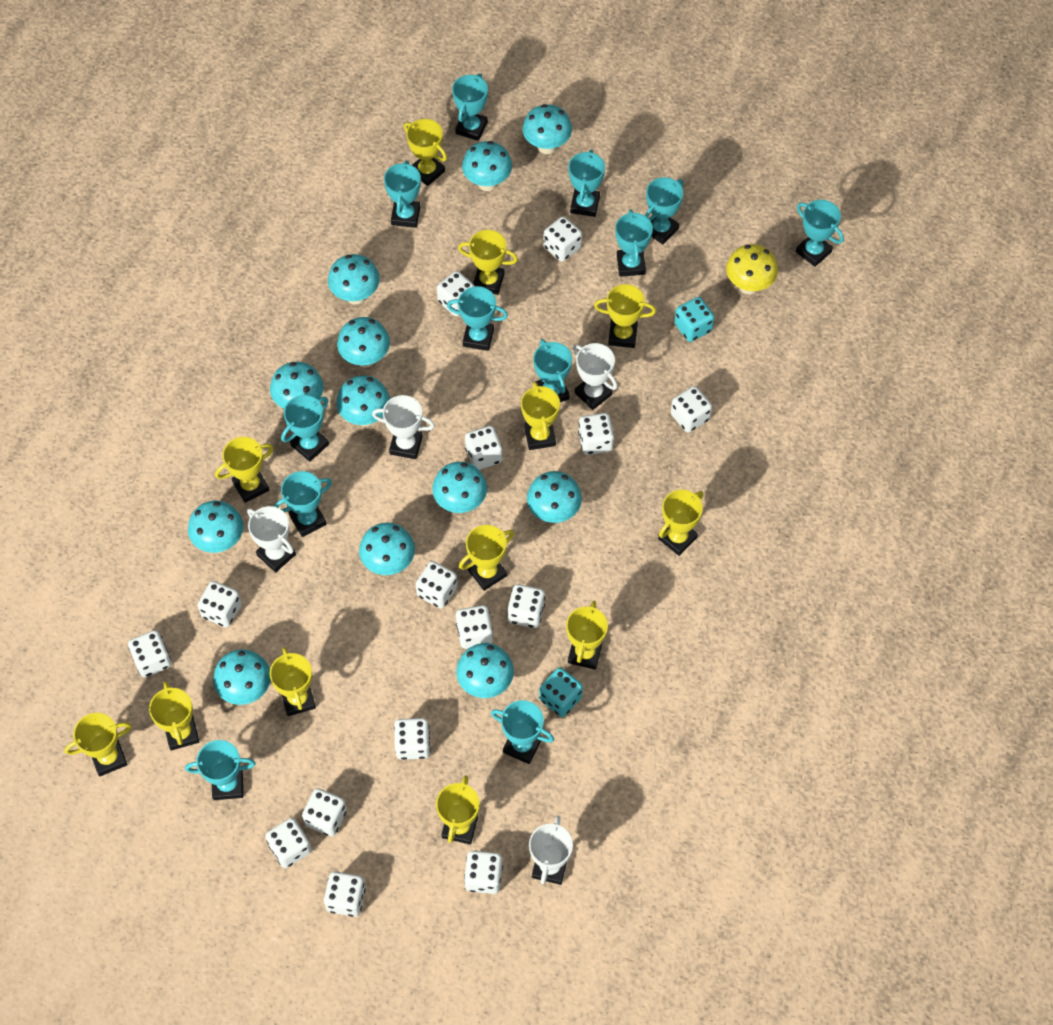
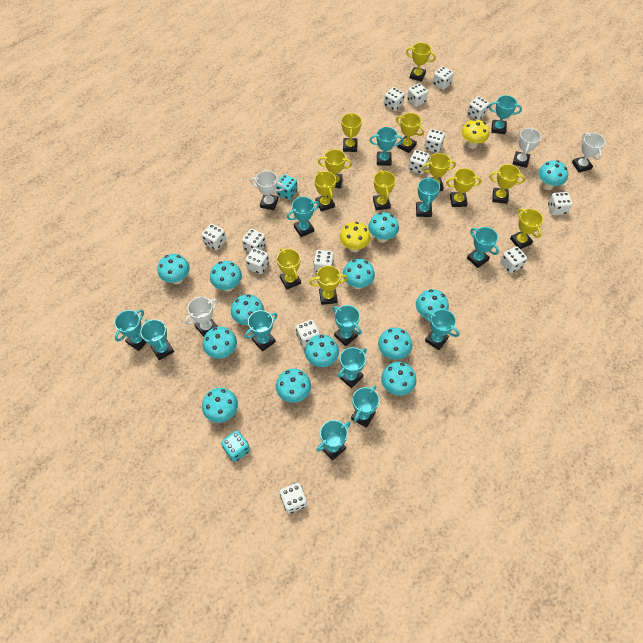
turquoise mushroom: [188,501,243,553] [213,649,271,705] [270,362,323,409] [328,254,380,304] [336,376,390,426] [337,317,390,368] [359,523,415,575] [432,462,487,513] [456,643,514,698] [462,141,512,191] [523,104,572,154] [527,471,582,523] = 12 -> [158,254,190,284] [202,388,238,423] [203,326,237,359] [210,261,242,291] [231,294,264,325] [276,369,311,403] [305,335,339,367] [343,259,375,289] [368,212,399,243] [378,327,412,360] [381,362,417,396] [416,289,449,319] [538,160,568,190] = 13
turquoise trophy: [185,740,256,800] [274,471,332,537] [281,395,329,462] [384,161,421,228] [447,286,508,351] [452,73,488,141] [491,700,554,764] [533,339,572,402] [568,149,605,217] [615,209,653,277] [645,177,683,244] [796,200,844,267] = 12 -> [114,310,146,351] [140,319,174,360] [245,310,278,352] [287,197,320,237] [316,420,351,461] [333,305,362,346] [338,347,367,388] [351,385,379,428] [369,127,403,166] [416,177,440,217] [425,309,460,350] [467,227,499,268] [489,95,522,134] = 13
white dice: [128,630,172,677] [198,581,242,627] [265,818,312,868] [302,788,347,836] [324,872,366,917] [394,718,430,760] [416,561,458,609] [437,271,475,316] [456,605,493,649] [464,851,503,894] [465,426,503,470] [507,584,545,628] [543,217,582,262] [578,413,614,455] [671,386,712,433] = 15 -> [202,224,226,250] [242,228,266,252] [245,248,269,274] [280,483,307,514] [296,319,320,347] [314,250,334,273] [384,87,405,111] [407,83,428,107] [408,150,430,174] [424,129,445,153] [433,66,454,90] [467,96,490,120] [500,246,527,273] [548,192,572,215] = 14
yellow mushroom: [726,244,778,294] = 1 -> [340,222,371,252] [461,119,489,149] = 2

